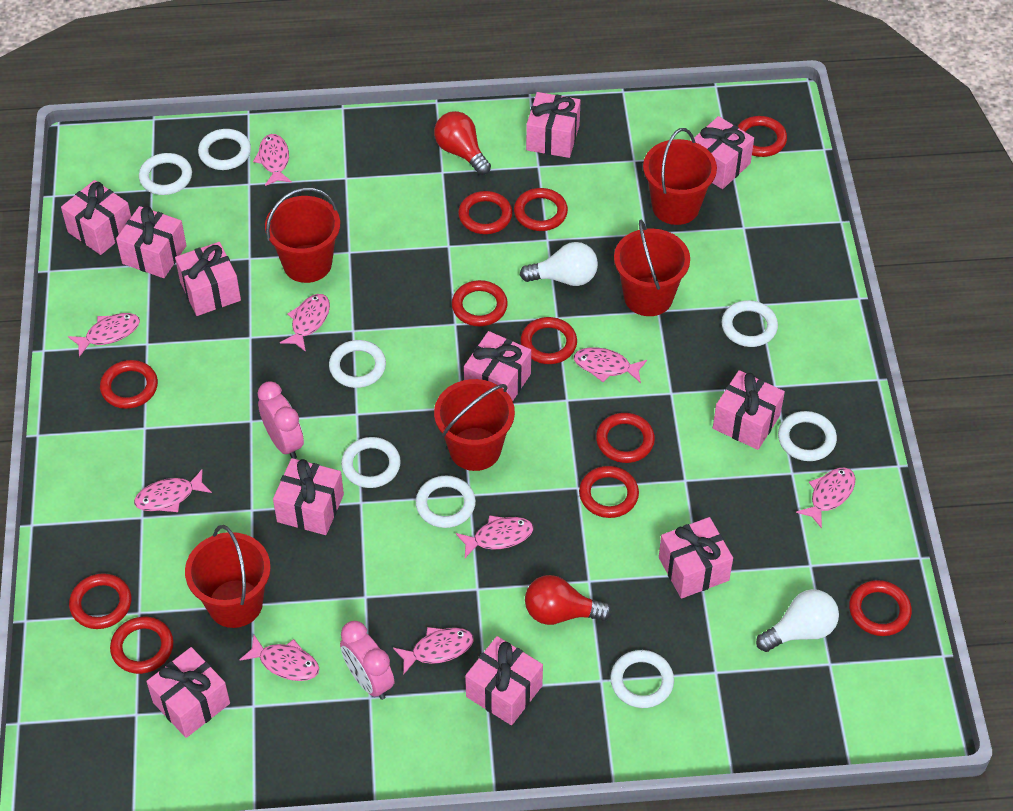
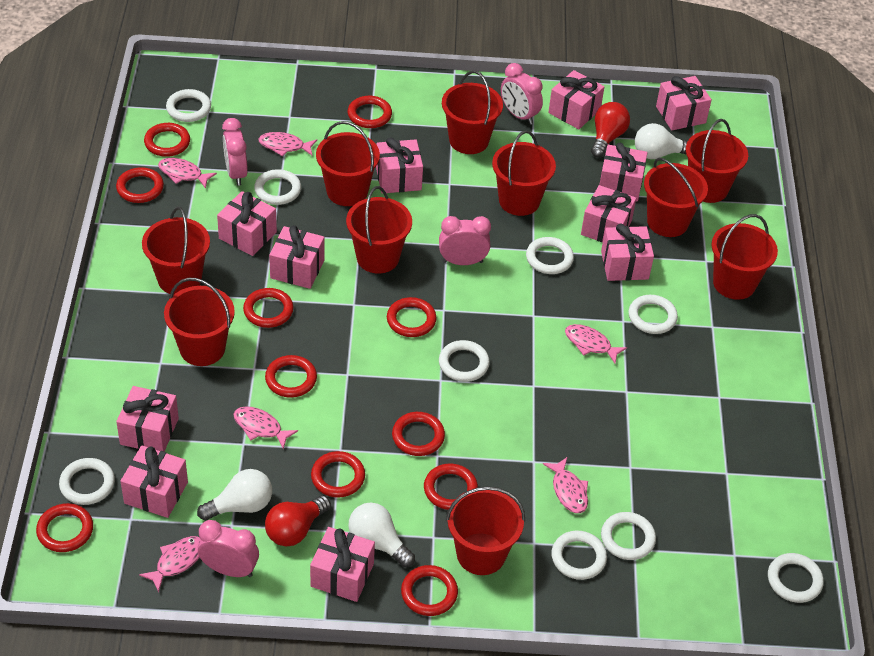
pink clock: [258,381,304,459] [340,621,394,700] = 2 -> [198,520,259,577] [222,118,248,186] [439,216,491,265] [501,63,543,125] = 4
pink fish: [68,313,140,357] [134,469,212,512] [240,635,319,681] [253,134,292,186] [280,294,330,352] [393,627,474,675] [456,515,533,558] [574,347,647,383] [796,468,855,528] = 9 -> [139,536,201,592] [158,158,217,189] [233,407,298,449] [258,132,317,156] [543,457,588,513] [565,324,627,364] = 6
red bucket: [185,525,271,628] [265,188,340,283] [434,379,515,471] [614,220,690,316] [643,128,717,225] = 5 -> [142,206,210,294] [164,278,235,366] [316,121,380,206] [346,186,412,274] [442,71,503,154] [446,486,525,575] [492,130,556,216] [644,158,708,237] [686,119,748,203] [711,214,778,300] = 10
white light bulb: [520,242,598,286] [756,589,839,652] = 2 -> [197,469,272,521] [348,502,415,567] [635,123,688,159] = 3
white ring: [139,153,192,195] [198,129,251,170] [329,340,386,388] [341,437,401,488] [416,475,476,528] [610,650,674,708] [722,300,778,347] [778,411,837,461] = 8 -> [59,458,115,505] [166,89,211,122] [254,169,301,205] [439,340,490,382] [526,237,574,274] [551,531,607,580] [601,512,656,560] [629,295,678,334] [768,553,824,603] = 9

